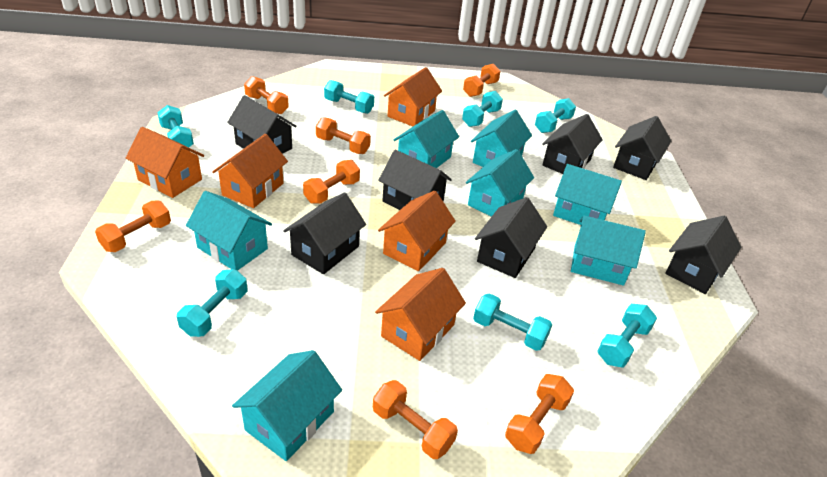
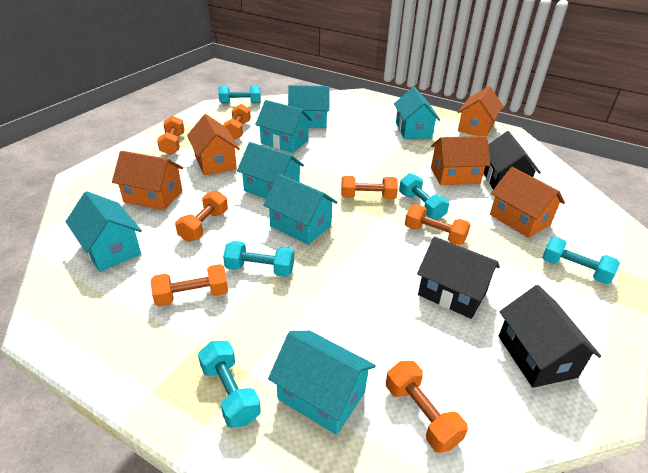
black house: [227,95,297,154] [283,192,366,274] [378,150,452,210] [475,197,547,278] [542,114,603,174] [613,116,671,180] [665,216,741,294] = 7 -> [417,237,500,319] [484,131,541,190] [499,285,601,388] = 3
turquoise dumbbell: [157,105,194,147] [177,269,247,337] [324,80,374,114] [462,91,503,127] [473,293,552,351] [535,98,576,133] [597,304,657,367] = 7 -> [198,341,261,428] [218,86,261,103] [223,241,294,277] [399,173,449,220] [542,237,620,284] = 5

